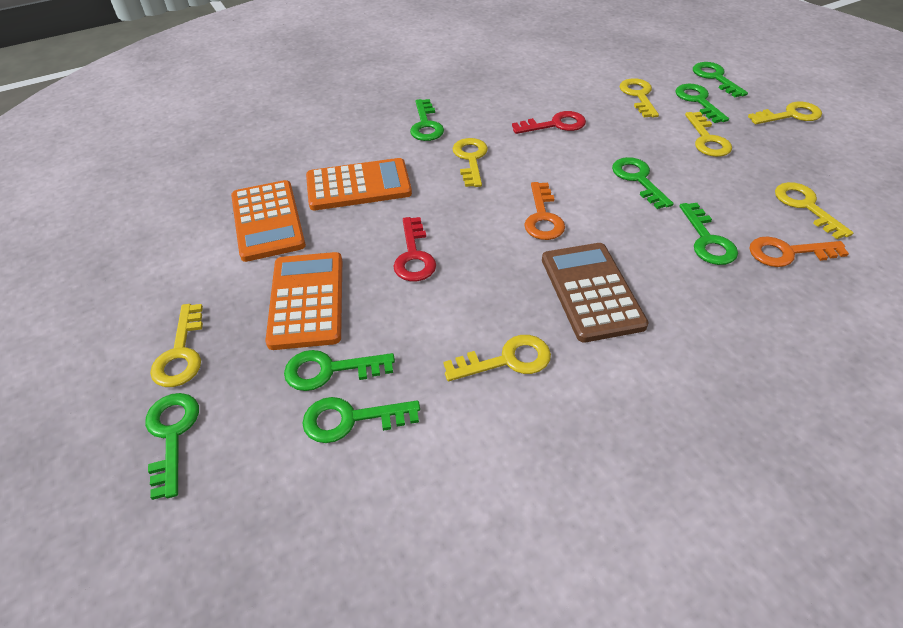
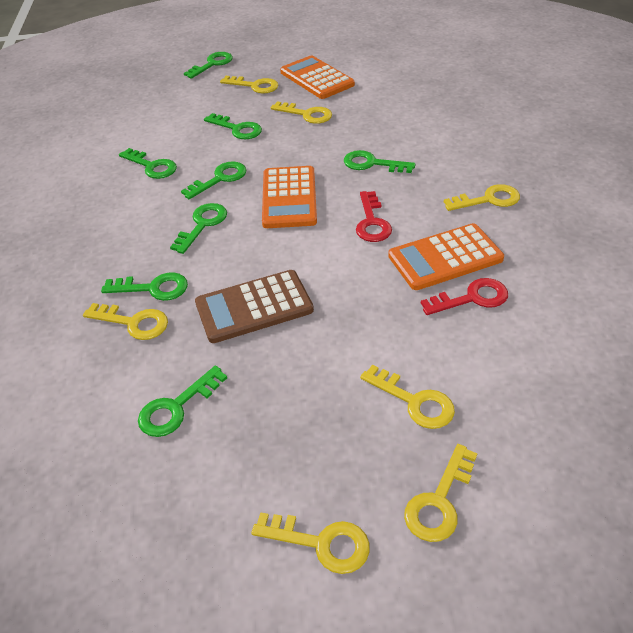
orange key: [524,182,565,240] [749,237,849,267] = 2 -> none = 0

